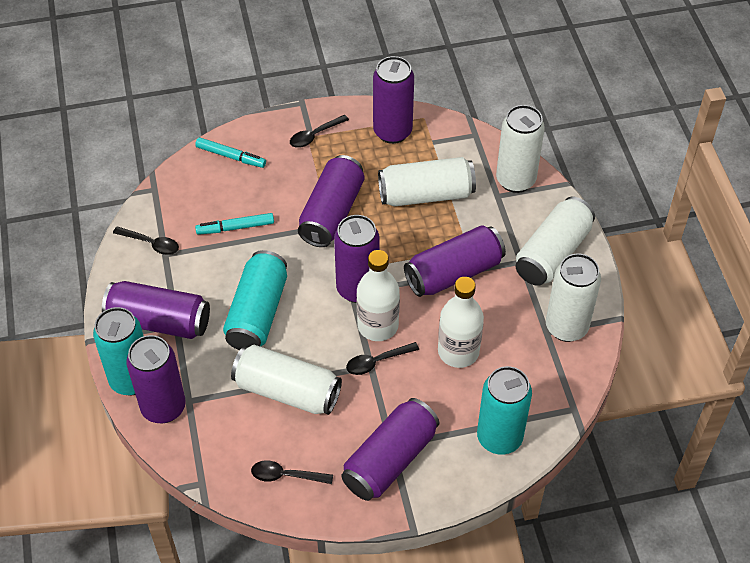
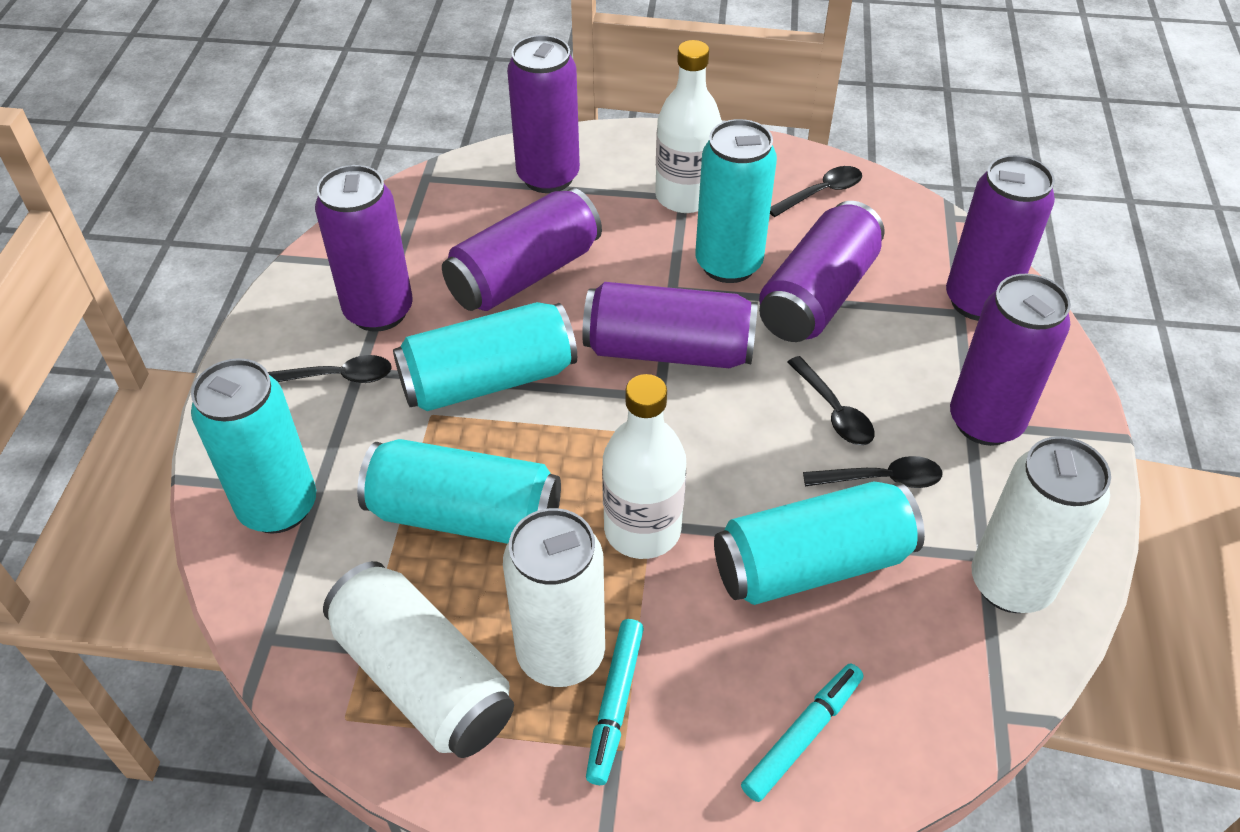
turquoise can: [93,307,144,396] [223,250,287,350] [477,366,532,454] = 3 -> [191,358,316,534] [357,439,561,544] [393,302,577,411] [695,119,777,283] [714,482,925,605] = 5
white can: [231,345,342,415] [378,157,476,206] [496,105,545,193] [515,197,595,286] [546,253,601,342] = 5 -> [323,561,514,758] [503,508,605,687] [972,436,1111,613] = 3

